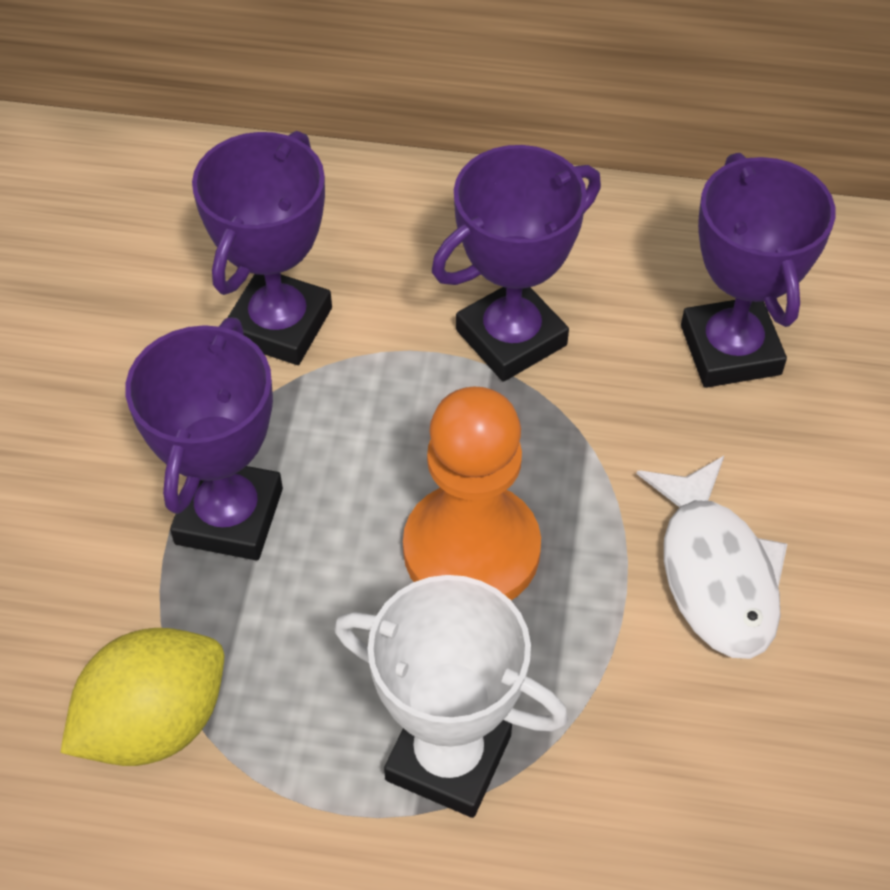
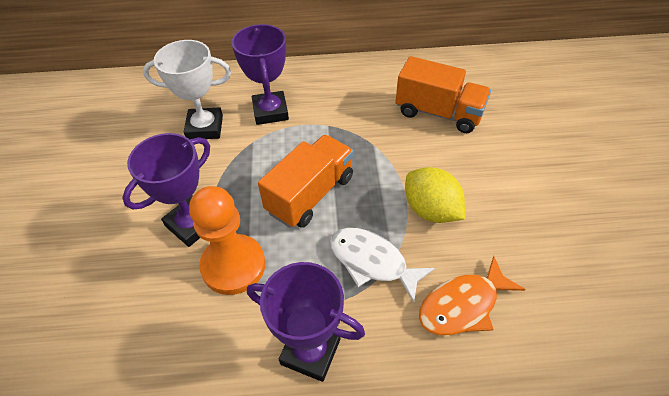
orange fish: none = 0 -> [419,256,526,335] = 1
orange truck: none = 0 -> [258,135,353,228] [396,56,491,133] = 2
purple trophy: [125,317,283,560] [192,131,332,365] [432,145,601,382] [681,153,836,388] = 4 -> [122,133,210,247] [232,24,289,125] [247,262,365,382] = 3

